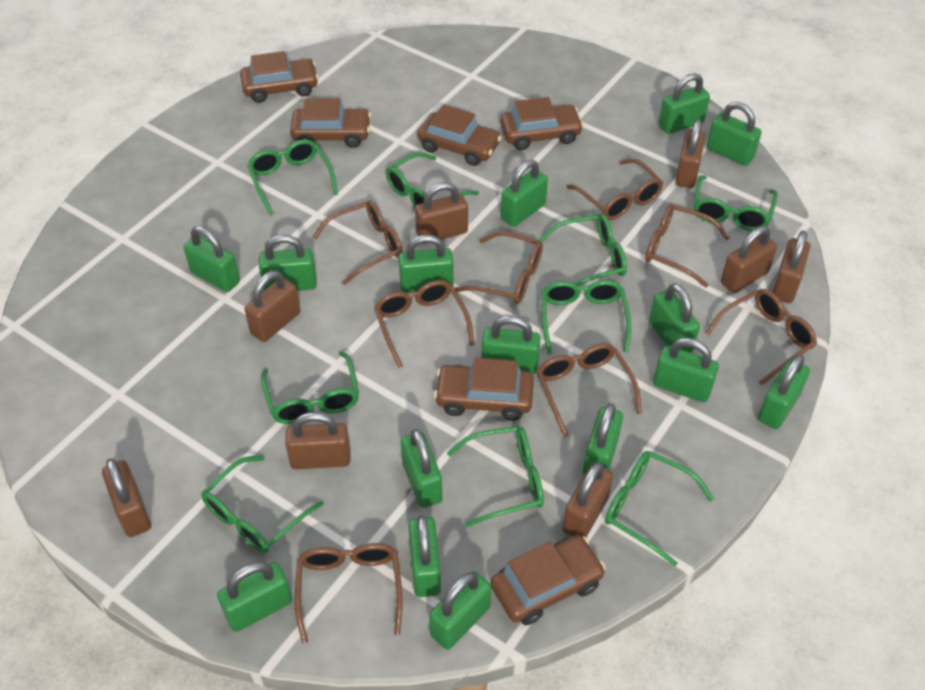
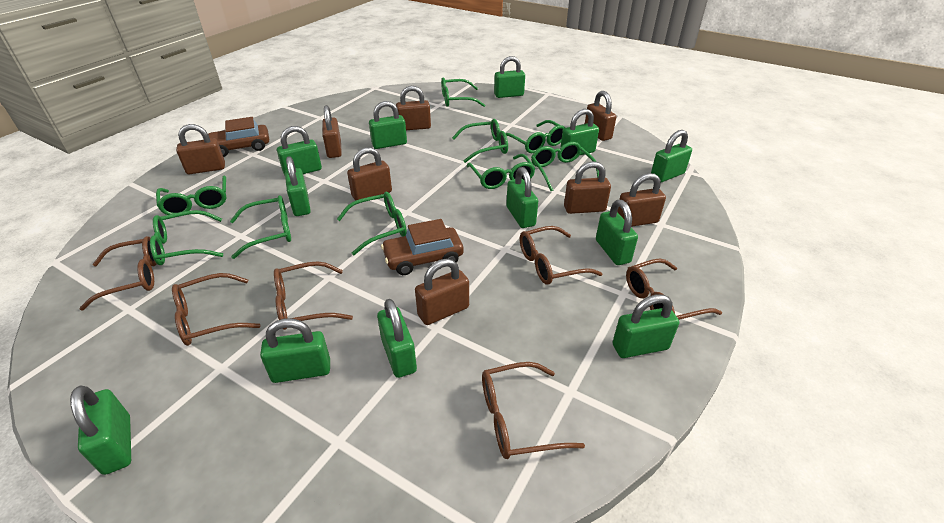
brown car: [240,51,319,103] [290,98,371,148] [418,104,502,166] [434,358,534,421] [490,535,606,625] [501,97,584,150] = 6 -> [208,117,269,157] [381,219,464,275] = 2
brown glasses: [295,543,403,644] [313,201,403,285] [374,280,474,368] [454,231,543,304] [536,343,642,437] [566,159,663,220] [645,204,730,288] [705,289,817,385] = 8 -> [79,236,157,311] [172,273,261,346] [274,261,353,330] [482,362,585,459] [520,226,603,285] [626,258,722,320] = 6
green padlock: [183,226,240,292] [217,562,292,632] [259,235,317,291] [398,235,454,293] [401,429,442,508] [408,515,441,597] [429,571,491,650] [482,316,541,374] [501,160,548,227] [583,403,623,476] [649,283,700,353] [653,338,719,402] [658,73,710,134] [707,102,762,166] [758,355,810,429] = 15 -> [70,385,131,475] [260,319,330,383] [277,126,322,175] [285,156,311,216] [369,101,407,149] [377,299,417,378] [494,56,525,98] [506,167,538,228] [560,109,599,155] [596,200,638,265] [613,294,679,358] [651,130,692,182] = 12

